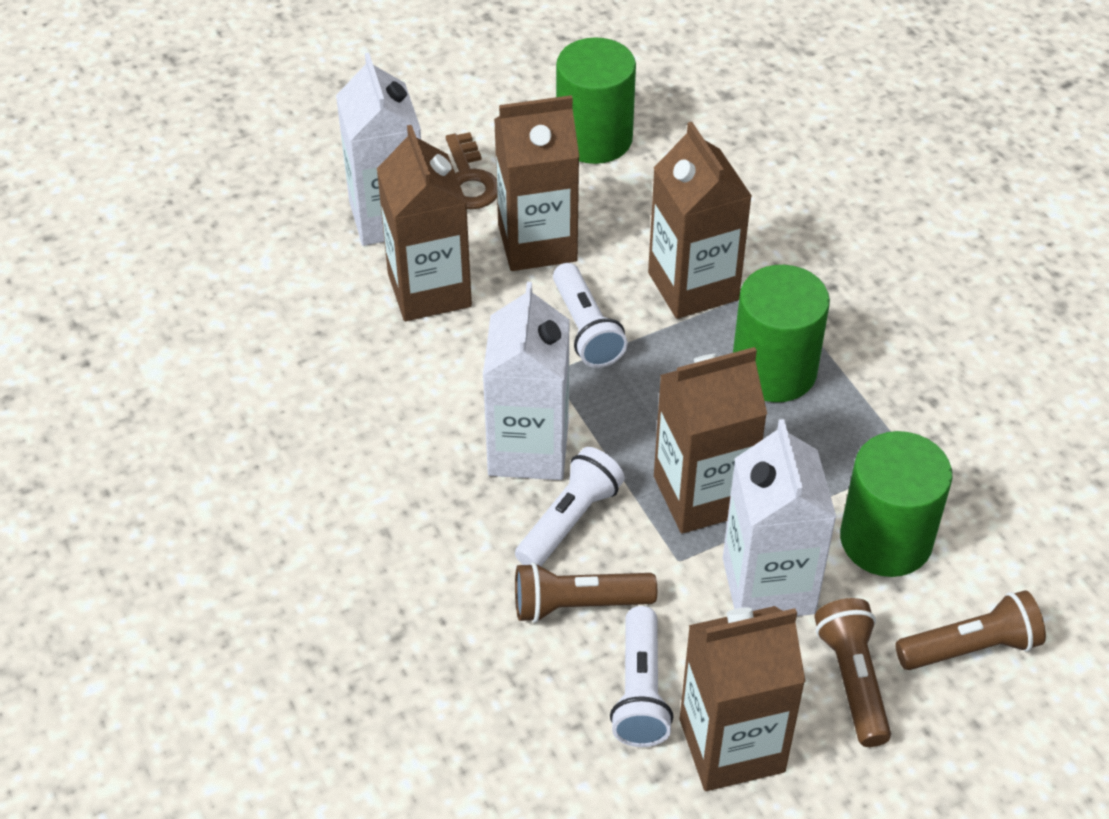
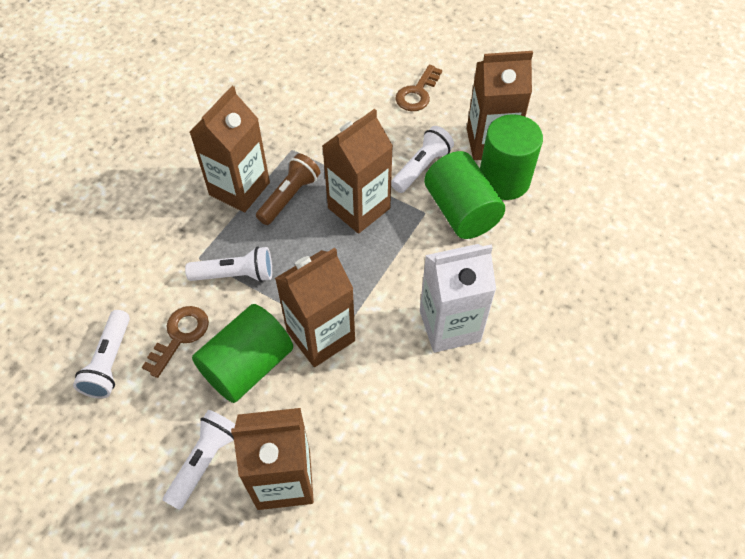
brown flashlight: [515,562,657,623] [814,598,891,747] [896,590,1046,670] = 3 -> [256,153,320,225] = 1
brown key: [446,132,497,209] = 1 -> [142,306,209,378] [395,65,442,111] = 2
white carton: [336,53,421,246] [483,282,570,480] [723,419,837,616] = 3 -> [420,244,496,353] = 1
white flashlight: [515,447,625,566] [553,263,628,368] [610,606,673,747] = 3 -> [73,310,130,399] [163,410,235,510] [185,247,272,282] [391,126,454,193] = 4

